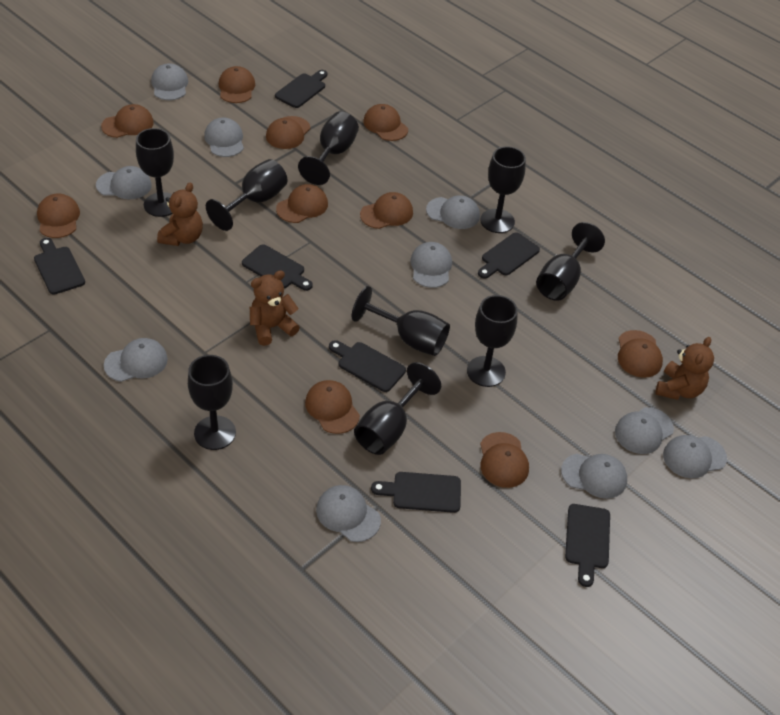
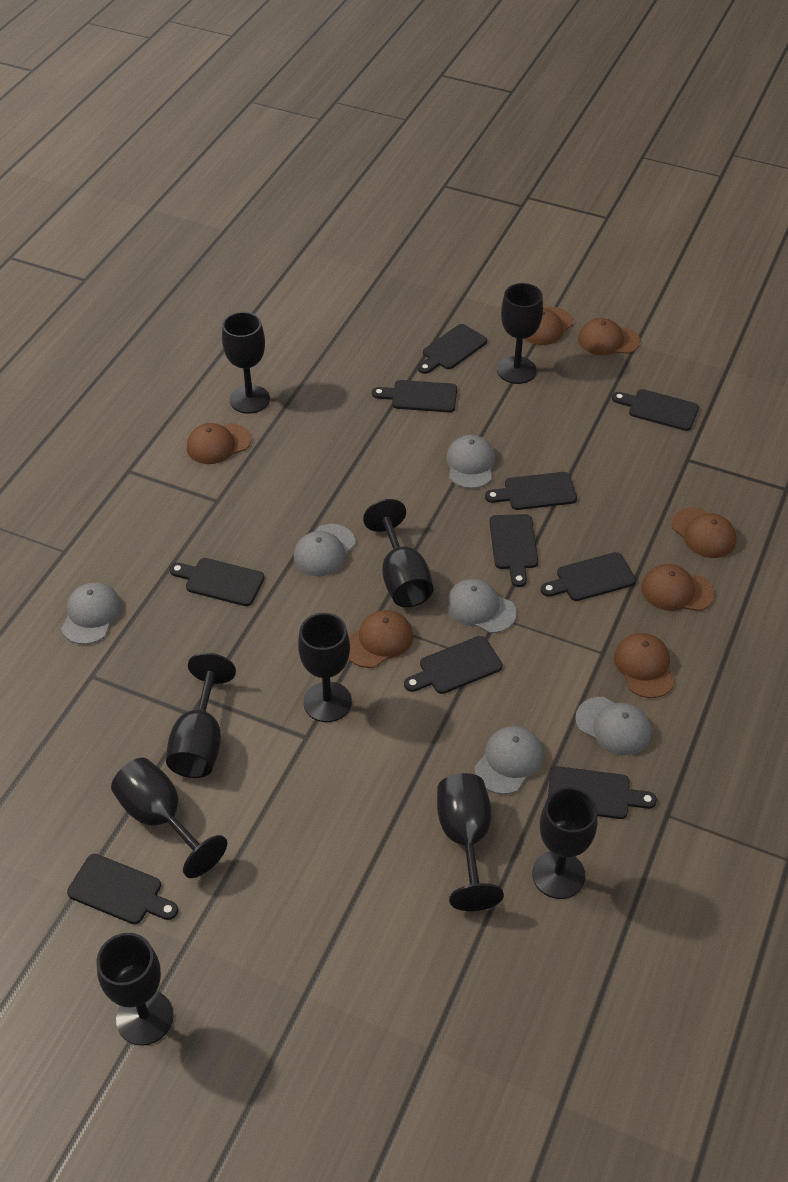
black cutting board: [34,238,85,294] [242,245,313,291] [275,70,327,108] [329,340,406,392] [371,472,461,513] [478,232,540,279] [565,504,610,587] = 7 -> [67,854,178,924] [169,558,265,606] [372,380,457,412] [404,636,503,694] [418,324,487,374] [485,472,577,510] [489,514,538,587] [540,552,636,601] [548,766,657,819] [612,389,699,431] = 10
brown cap: [37,194,80,238] [101,104,154,138] [219,66,255,103] [266,116,310,149] [276,184,328,223] [305,380,360,434] [360,192,413,229] [363,104,408,141] [480,432,529,488] [618,330,663,378] = 10 -> [187,423,251,464] [348,610,413,668] [524,307,573,345] [578,318,640,355] [614,633,675,698] [641,564,715,611] [672,507,736,558] = 7
brown teddy bear: [157,183,203,246] [250,270,300,346] [655,337,714,400] = 3 -> none = 0
grey cap: [96,166,152,199] [104,338,168,382] [151,63,188,100] [204,118,244,157] [316,485,381,542] [410,242,452,288] [426,195,480,229] [561,454,627,499] [615,407,674,454] [663,435,727,479] = 10 -> [61,582,122,644] [294,524,355,576] [446,435,495,489] [446,579,517,633] [474,726,543,794] [575,697,651,756] = 6

